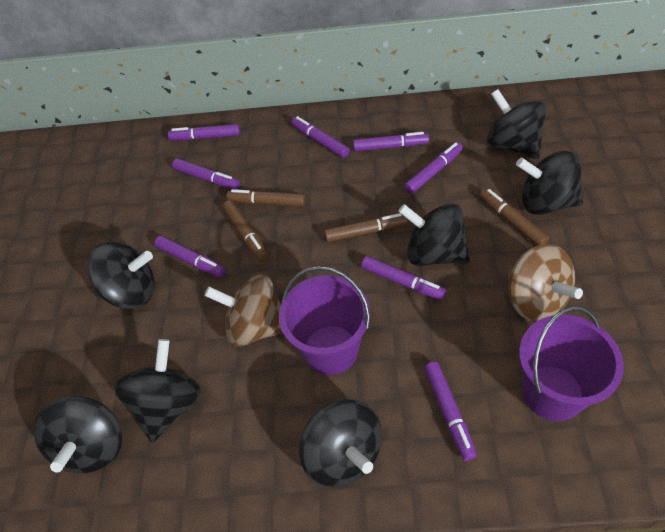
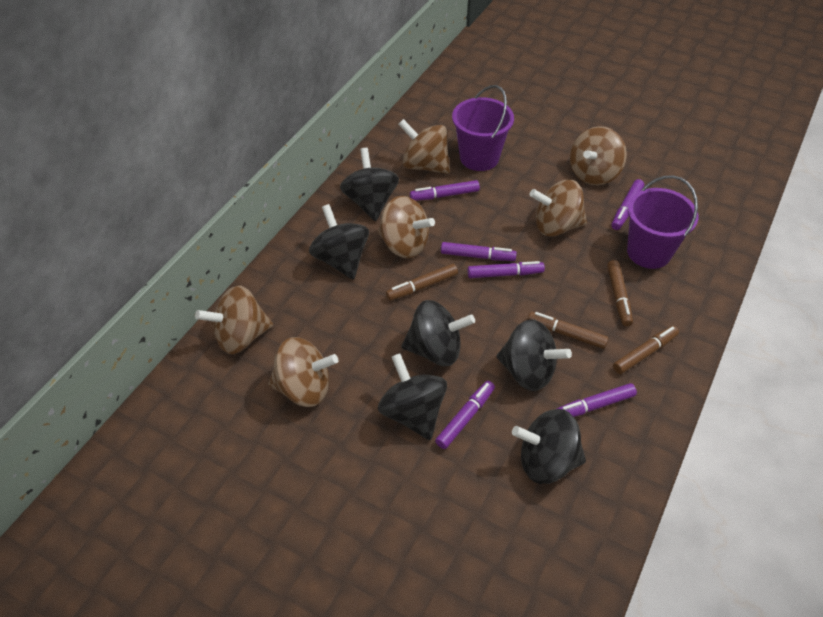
black spinning top: [34,396,122,473] [87,242,155,309] [114,339,201,442] [299,399,382,487] [398,204,470,266] [487,89,546,159] [516,151,583,215] = 7 -> [309,204,369,280] [340,148,399,221] [378,353,447,440] [402,300,475,366] [496,319,572,391] [512,409,586,484] = 6
brown spinning top: [204,274,283,347] [508,244,583,322] = 2 -> [195,286,273,354] [268,337,338,407] [378,196,435,258] [398,119,450,174] [529,180,587,237] [570,126,627,185] = 6
purple marker: [154,236,226,277] [168,124,240,140] [172,158,240,189] [291,116,350,158] [353,132,429,152] [361,256,446,300] [404,142,463,194] [424,362,477,461] = 8 -> [410,180,480,201] [435,381,495,449] [441,242,517,261] [468,261,545,278] [557,383,637,417] [611,179,644,230] = 6

